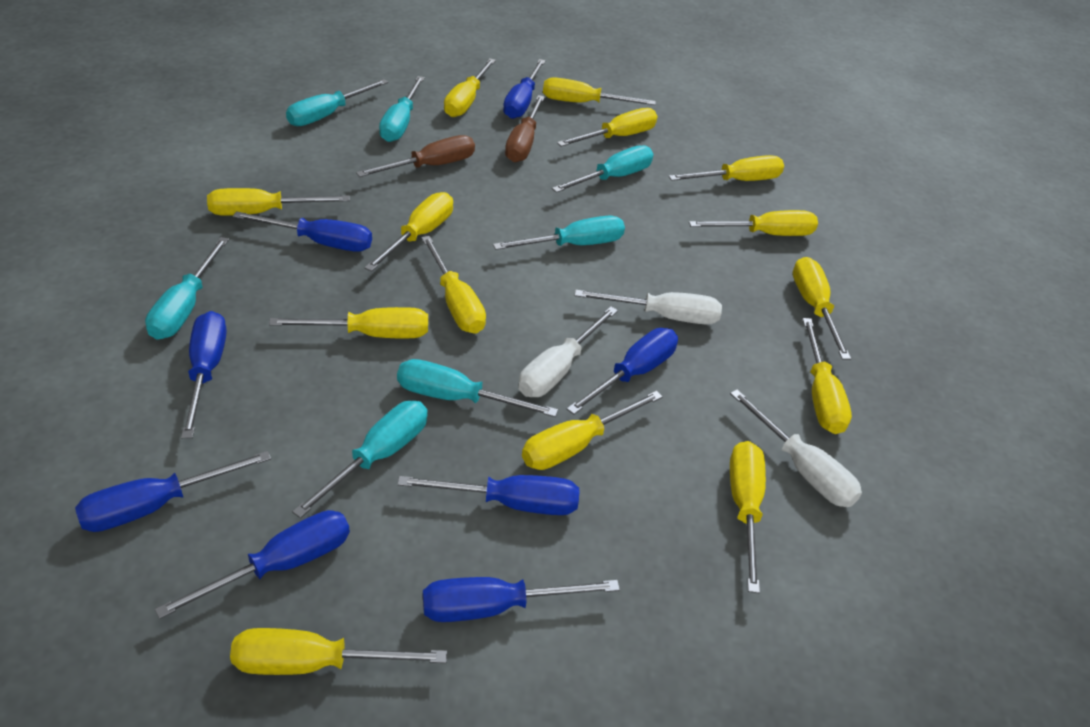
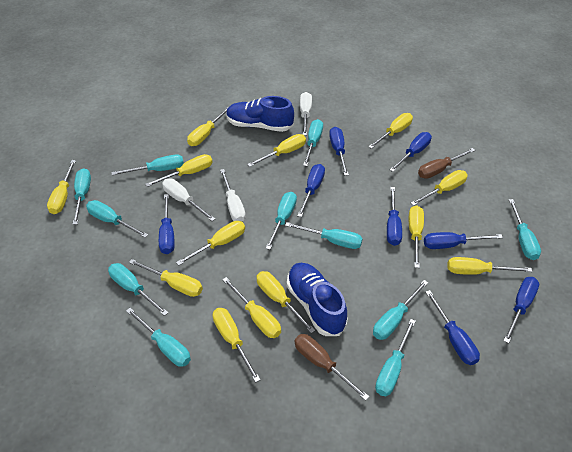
blue shoe: none = 0 -> [226,96,294,132] [287,263,347,336] = 2
turquoise screwdriver: [145,237,229,340] [286,79,388,126] [292,401,428,518] [379,76,425,142] [397,359,558,417] [493,216,625,250] [552,145,654,193] = 7 -> [73,168,91,225] [86,200,148,238] [108,263,168,316] [111,154,184,175] [126,308,191,367] [266,192,297,250] [285,222,363,249] [303,119,323,166] [373,280,428,340] [375,319,416,396] [509,199,541,260] = 11
yellow screwdriver: [207,188,350,216] [230,628,447,675] [269,307,428,338] [364,192,453,272] [421,236,486,334] [444,58,496,117] [522,391,663,470] [543,77,656,105] [557,108,657,147] [669,155,784,181] [689,210,818,236] [730,441,766,593] [793,257,851,360] [803,318,852,434] = 14 -> [47,160,76,214] [129,259,203,297] [145,154,213,187] [176,221,245,266] [187,107,229,146] [213,308,261,383] [222,277,281,338] [247,134,306,167] [257,271,315,333] [368,113,413,149] [409,205,424,268] [411,170,468,206] [447,257,532,275] = 13

